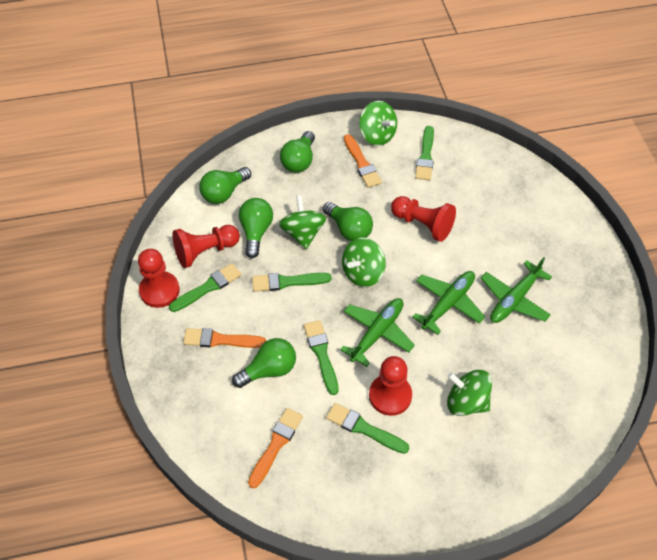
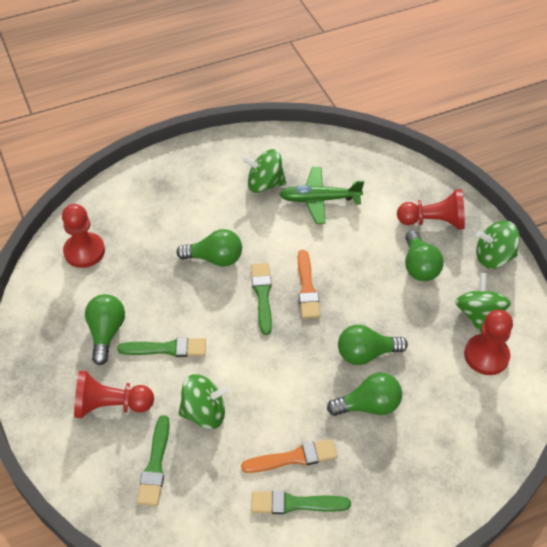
green brush: [169,263,241,312] [252,273,331,292] [304,320,338,395] [326,403,409,454] [415,126,434,181] = 5 -> [117,337,206,357] [137,415,170,506] [251,263,272,335] [251,490,351,514] = 4
green plane: [340,298,415,367] [412,271,485,335] [481,257,552,323] = 3 -> [279,167,364,224] = 1
orange brush: [183,328,267,348] [248,408,303,488] [344,134,382,188] = 3 -> [241,439,337,473] [298,250,321,319] = 2

